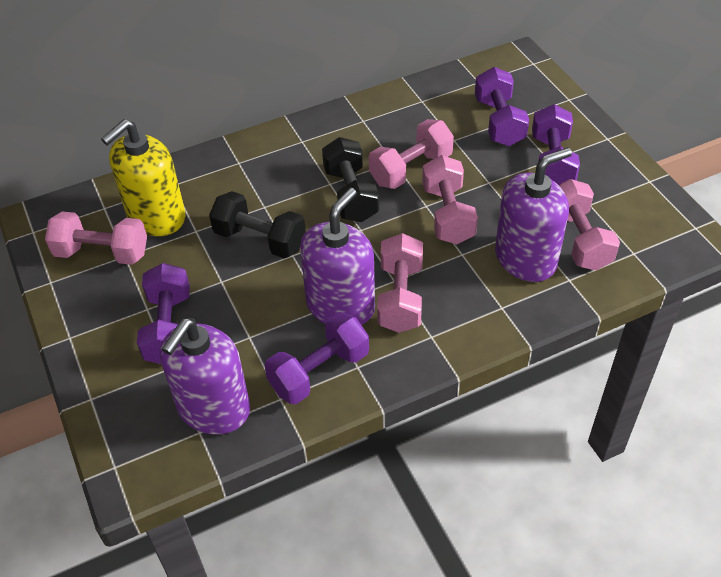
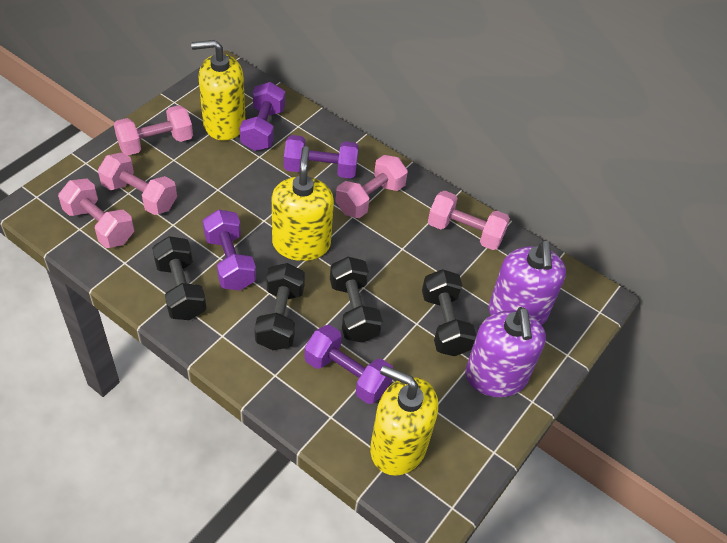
black dumbbell: [209,191,306,258] [322,137,379,222] = 2 -> [152,236,207,320] [254,263,305,350] [330,257,382,343] [422,269,476,356] = 4
purple soap dispenser: [160,318,250,434] [300,188,375,325] [495,147,572,282] = 3 -> [465,307,546,397] [489,240,566,325] = 2
yellow soap dispenser: [101,119,186,236] = 1 -> [191,40,246,141] [272,146,334,261] [370,365,438,476] = 3

